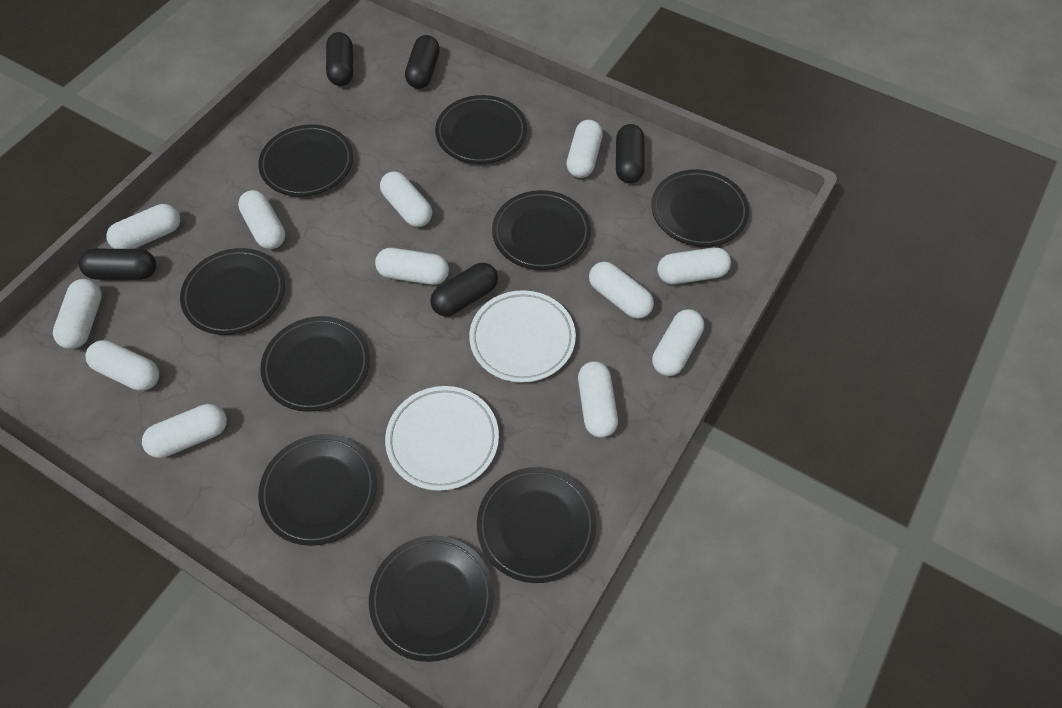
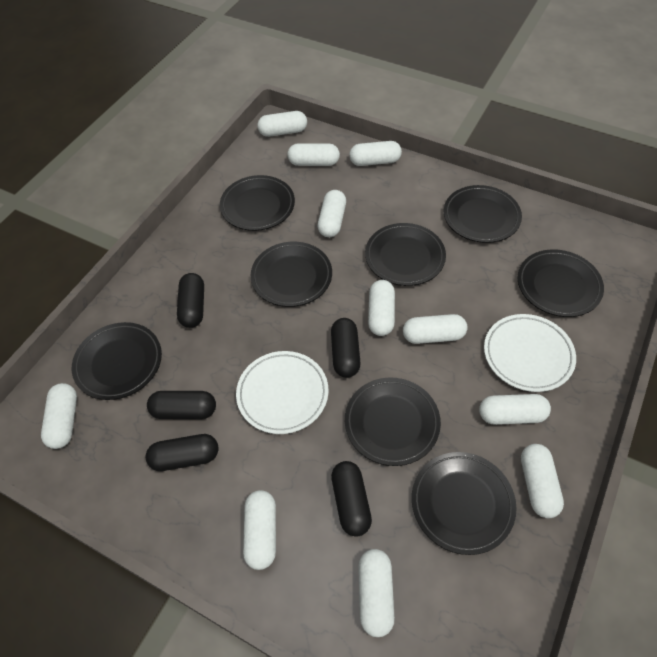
black plate: [180,248,285,335] [258,124,353,196] [258,434,377,546] [260,316,370,412] [369,536,494,662] [435,95,527,164] [477,467,596,583] [492,190,591,270] [651,169,749,247] = 9 -> [72,322,162,400] [220,175,295,231] [251,242,332,307] [345,377,441,466] [365,223,446,286] [412,452,517,555] [444,185,522,243] [517,249,604,317] = 8
white capsule: [53,279,102,349] [86,340,159,391] [106,204,180,249] [142,404,227,458] [238,190,285,249] [375,248,449,285] [380,171,432,227] [566,120,603,178] [578,361,618,438] [589,262,654,319] [652,309,704,376] [657,247,731,284] = 12 -> [41,383,77,449] [243,490,276,570] [257,111,307,137] [287,143,340,166] [318,190,346,237] [349,141,402,166] [358,549,395,637] [368,280,395,336] [403,314,467,344] [479,394,551,425] [521,444,564,518] = 11

